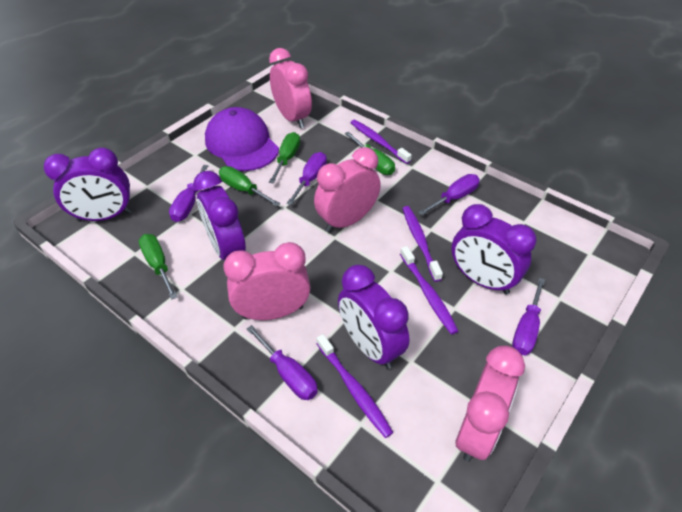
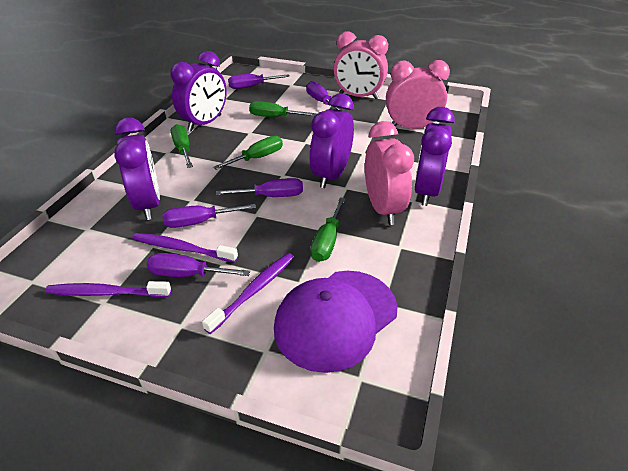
pink clock: [223,242,311,320] [269,48,312,128] [314,147,381,233] [456,346,525,462] = 4 -> [334,31,388,99] [365,121,414,225] [386,60,450,129] = 3
purple toothbrush: [317,334,394,438] [350,120,412,164] [400,246,458,335] [402,206,443,282] = 4 -> [45,281,171,297] [132,233,238,263] [202,253,294,334] = 3

